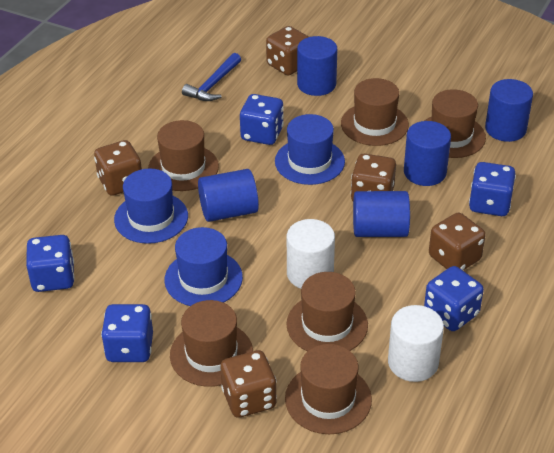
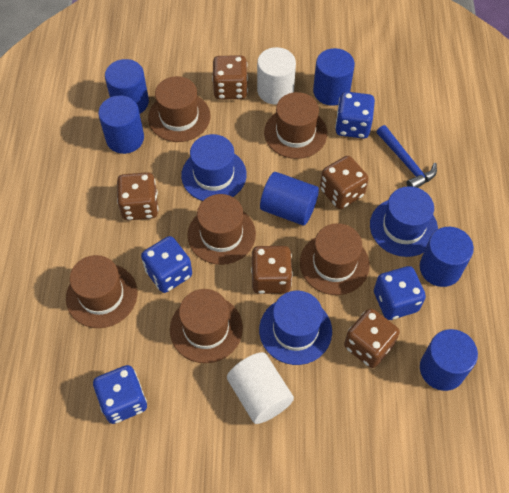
blue cylinder: [198,169,259,222] [297,36,337,96] [353,191,410,237] [404,121,451,186] [485,79,533,142] = 5 -> [98,95,144,154] [105,59,149,113] [260,172,319,226] [313,48,355,106] [420,227,474,287] [420,329,478,391] = 6
blue dice: [26,235,75,292] [101,304,153,362] [240,94,284,145] [424,266,484,331] [469,162,516,216] = 5 -> [93,365,147,424] [141,236,192,293] [335,92,375,139] [374,266,426,320] = 4

